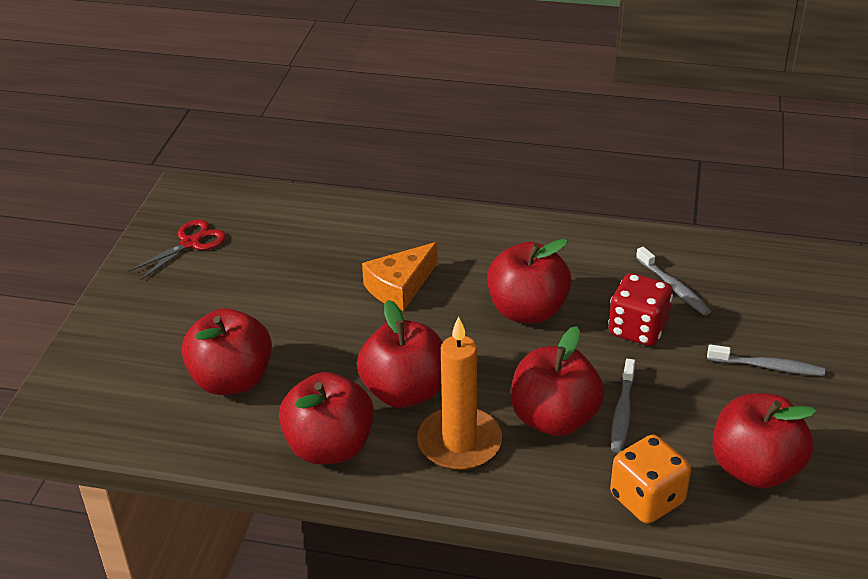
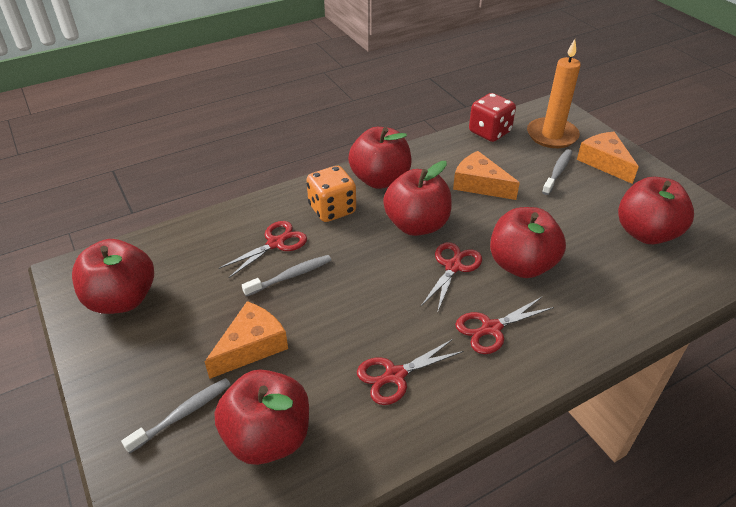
orange cheese: [362,242,438,311] = 1 -> [205,301,288,379] [453,151,520,200] [577,132,639,184] = 3
red scissors: [129,219,226,280] = 1 -> [219,221,307,278] [357,339,464,405] [421,242,482,313] [455,297,554,354] = 4

